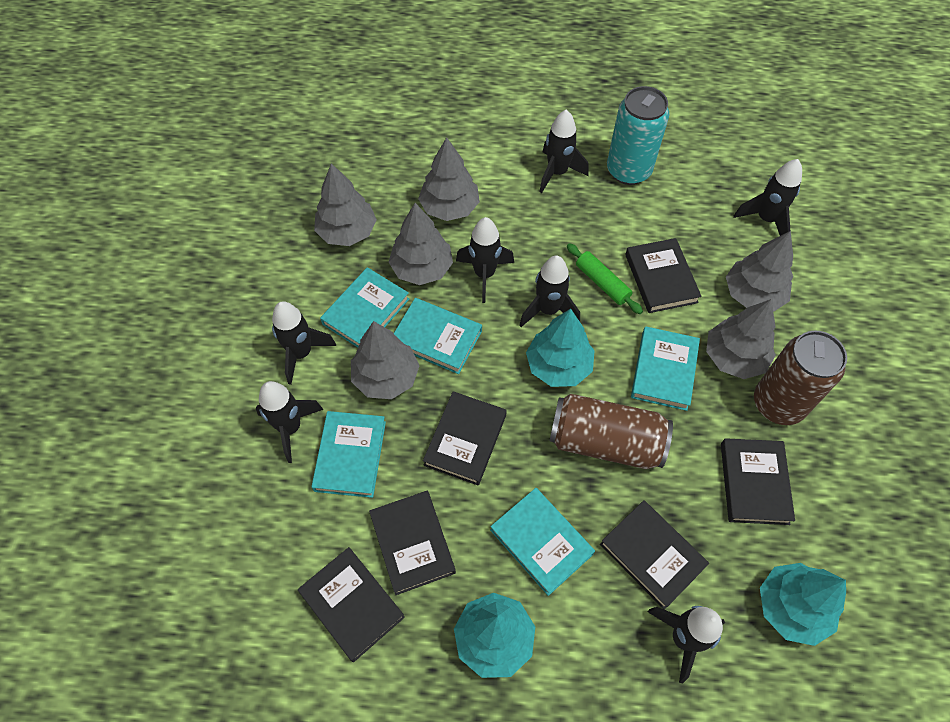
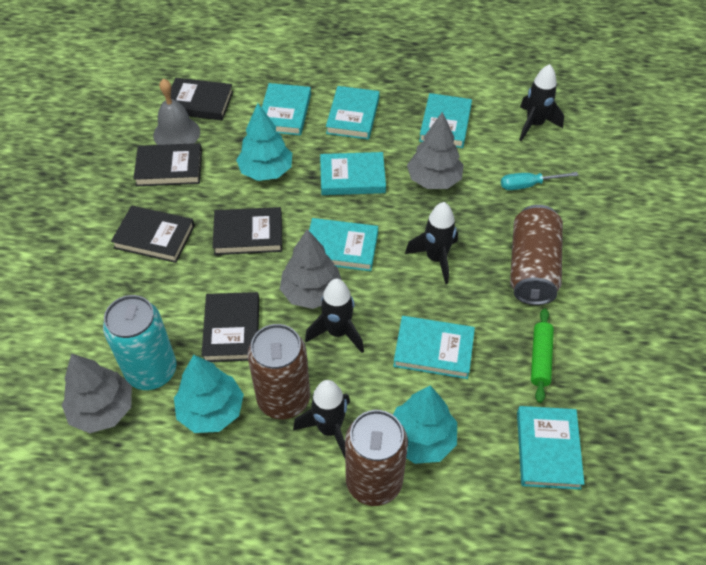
black book: [298,547,405,662] [369,491,456,595] [423,391,507,485] [600,500,709,610] [625,238,702,313] [721,438,795,525] = 6 -> [111,205,195,263] [133,143,202,186] [171,78,233,121] [201,292,259,362] [213,207,282,255] = 5
black rocket: [256,381,323,463] [272,301,336,385] [456,217,514,303] [519,255,580,327] [539,110,588,193] [648,606,725,683] [734,159,802,236] = 7 -> [293,380,350,458] [305,279,364,353] [405,202,458,284] [519,64,564,141] = 4
brown can: [549,394,673,469] [754,331,847,425] = 2 -> [247,324,310,419] [345,410,408,506] [510,205,563,305] = 3
grey bell: none = 0 -> [153,78,200,145] = 1
grey tree: [314,163,377,246] [351,321,420,399] [389,203,453,285] [418,137,480,221] [706,299,776,379] [726,231,793,312] = 6 -> [62,353,132,433] [280,229,342,309] [407,112,464,189] = 3
turquoise book: [311,411,386,498] [320,267,409,347] [394,298,482,374] [490,488,595,596] [631,326,700,411] = 5 -> [262,83,311,135] [309,218,378,271] [320,152,386,195] [326,86,380,140] [393,316,475,379] [419,93,472,148] [517,406,584,490] = 7
turquoise screwdriver: none = 0 -> [501,172,579,190] = 1

